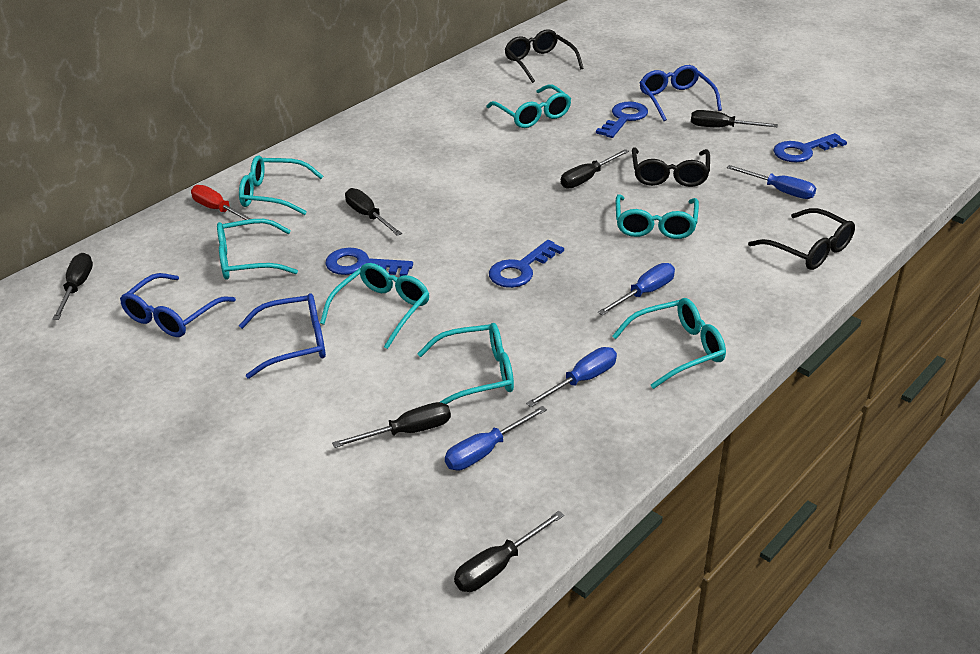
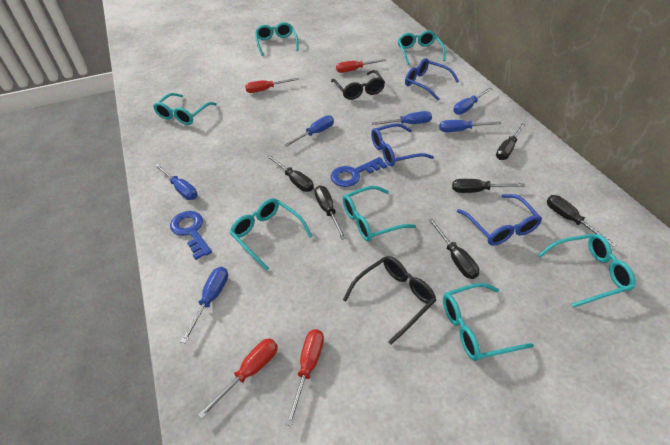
black glasses: [504,29,584,83] [632,147,710,187] [748,208,855,270] = 3 -> [331,70,385,100] [343,256,436,345] = 2
blue key: [325,248,413,276] [489,240,564,288] [596,101,648,138] [773,133,847,162] = 4 -> [170,211,212,260] [331,157,387,187] = 2
blue screwdriver: [445,406,547,470] [526,347,617,407] [598,263,675,315] [727,165,816,199] = 4 -> [155,164,198,200] [180,267,228,344] [284,115,334,147] [372,111,432,125] [439,120,502,132] [453,88,492,115] = 6
red screwdriver: [191,185,252,220] = 1 -> [198,338,278,419] [245,78,299,93] [286,329,324,427] [336,59,387,73] = 4

